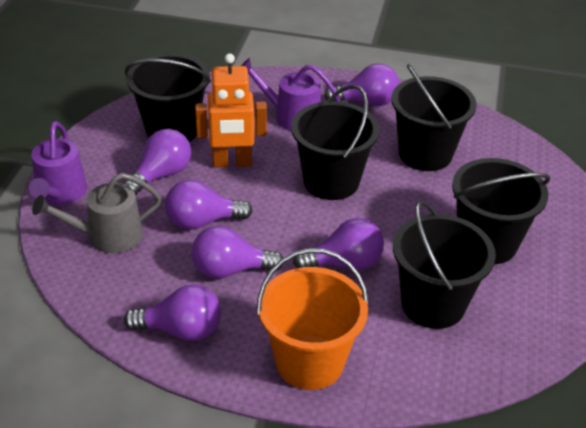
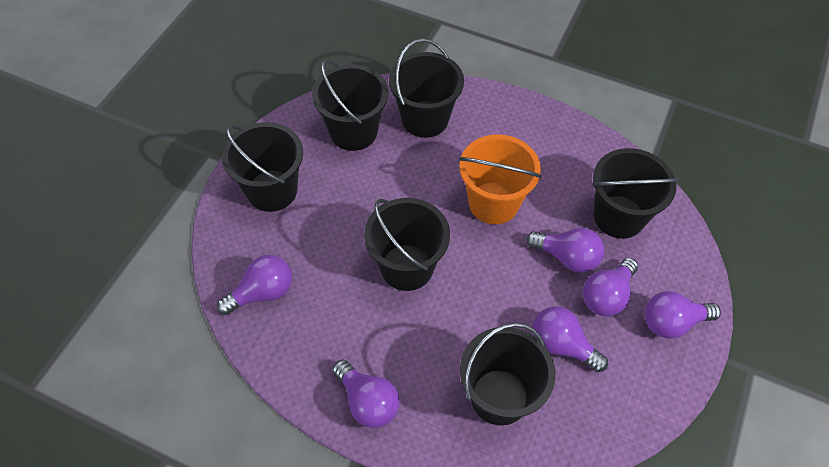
black bucket: [125,53,211,142] [291,85,380,200] [391,64,477,171] [393,200,496,329] [452,158,550,264] = 5 -> [222,122,303,212] [312,60,388,151] [364,198,450,291] [389,39,464,138] [460,323,556,426] [592,148,679,239] = 6
grey watering can: [32,173,161,253] = 1 -> none = 0
orange robot: [195,53,267,167] = 1 -> none = 0
purple watering can: [29,121,87,205] [241,58,341,131] = 2 -> none = 0

